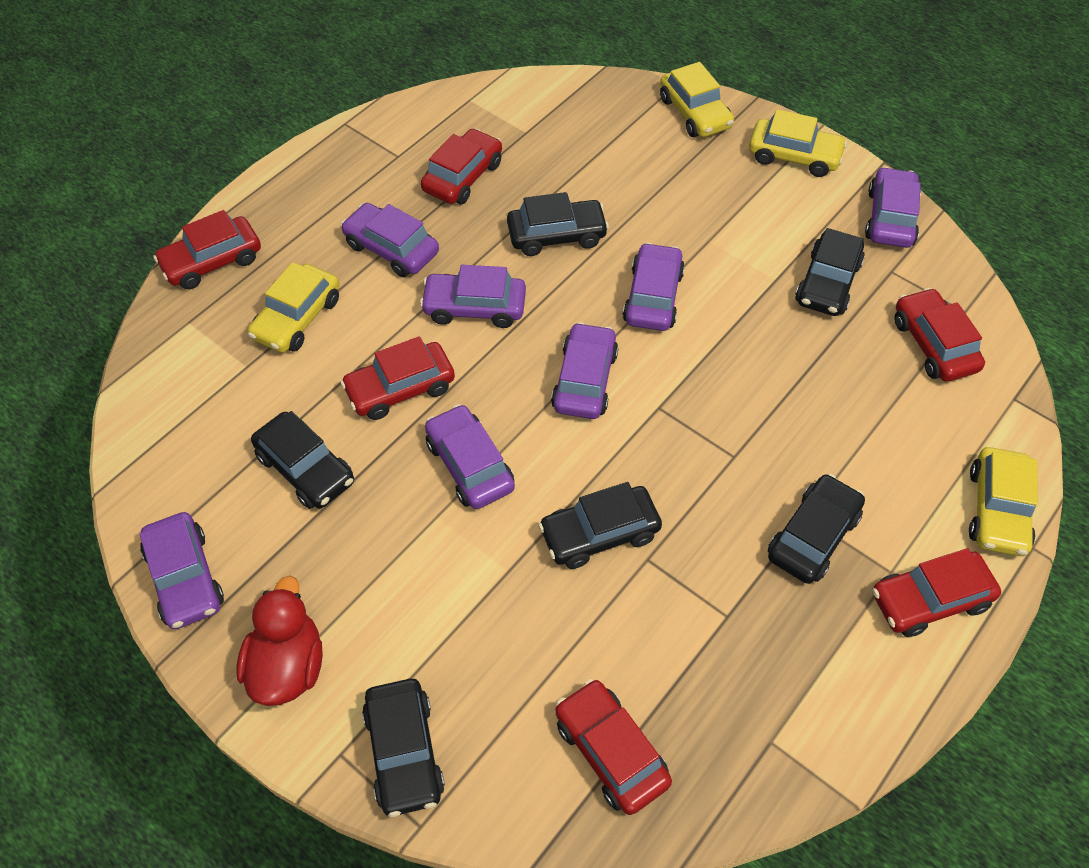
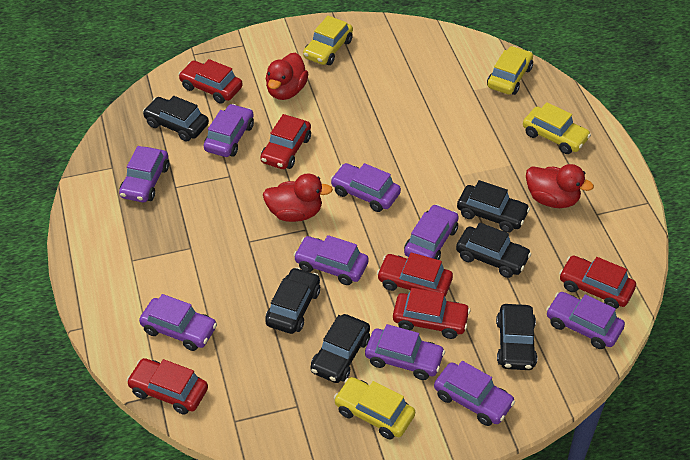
purple car: [140,512,224,629] [341,203,439,277] [420,265,526,328] [425,404,515,509] [551,322,618,419] [623,242,685,331] [865,167,921,248] = 7 -> [119,146,169,202] [139,294,217,351] [204,104,254,157] [294,235,369,285] [331,163,401,212] [365,324,445,380] [404,204,459,260] [434,361,515,426] [546,292,625,349] = 9
red duck: [236,576,323,706] = 1 -> [263,174,333,222] [265,53,309,100] [526,164,594,208] = 3

